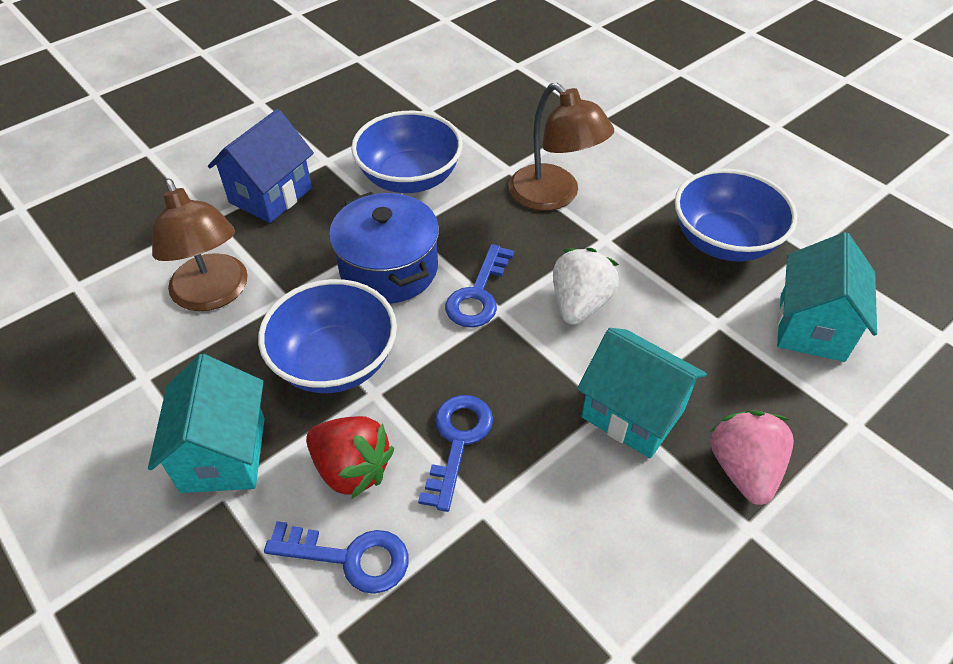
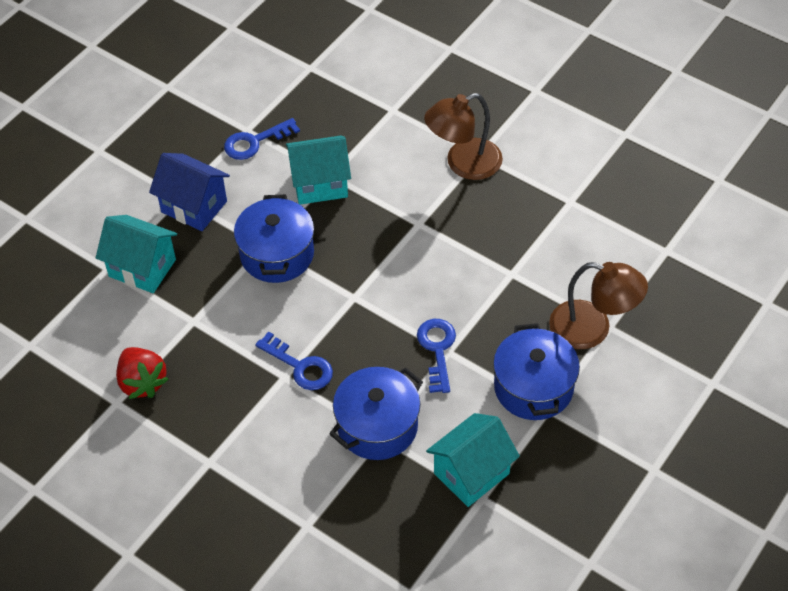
blue bowl: [258,279,397,393] [351,111,463,193] [675,168,797,262] = 3 -> none = 0
blue pot: [329,192,439,304] = 1 -> [234,195,314,283] [329,367,423,460] [493,323,580,420] = 3
pink strawberry: [710,410,794,505] = 1 -> none = 0
white strawberry: [553,248,619,325] = 1 -> none = 0

